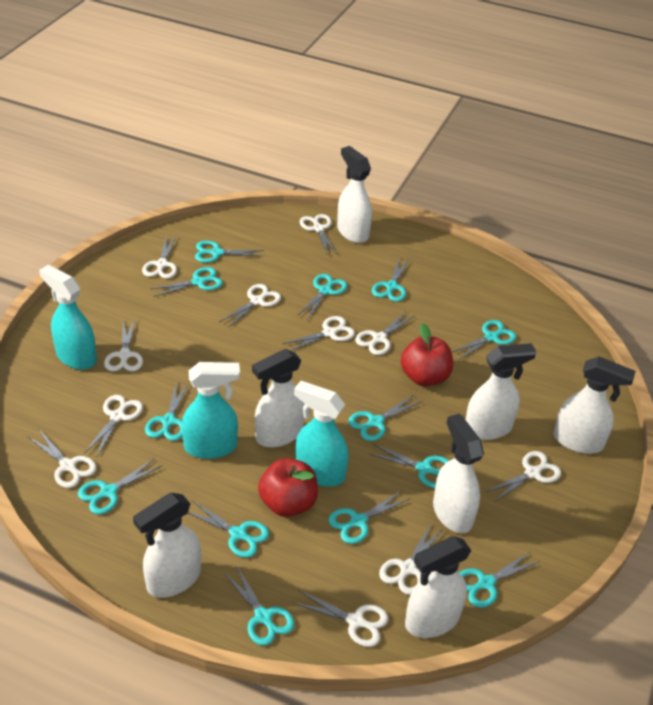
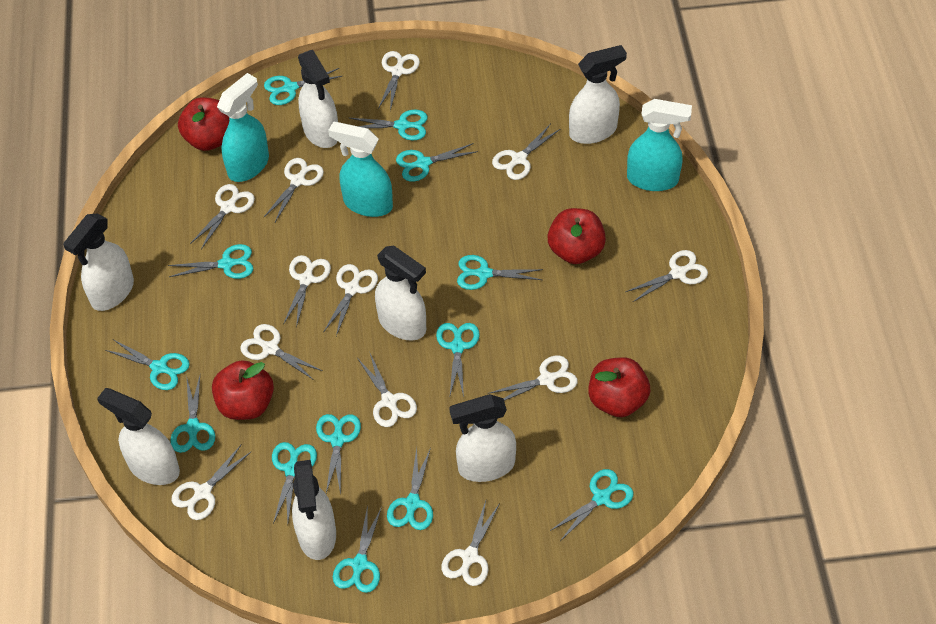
red apple: [258,458,318,517] [401,323,453,387] = 2 -> [178,97,229,151] [212,360,274,420] [547,208,606,264] [588,357,650,417] = 4
white scissors: [28,430,97,488] [84,395,143,458] [104,319,143,371] [142,235,177,279] [219,284,281,328] [282,316,355,351] [293,590,388,647] [300,214,338,255] [355,311,414,355] [379,524,444,595] [486,451,561,501] = 11 -> [172,444,252,520] [190,184,255,249] [240,324,322,380] [264,158,324,222] [283,255,331,328] [324,264,378,336] [357,351,417,427] [378,51,420,111] [441,501,500,586] [488,355,578,401] [492,124,560,180] [625,250,708,302] = 12

